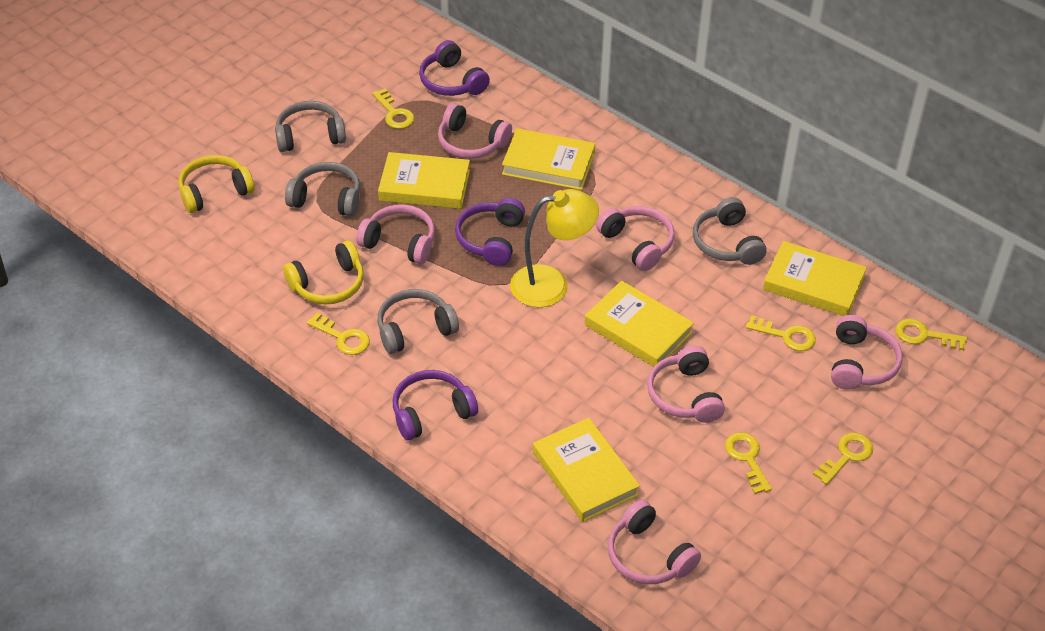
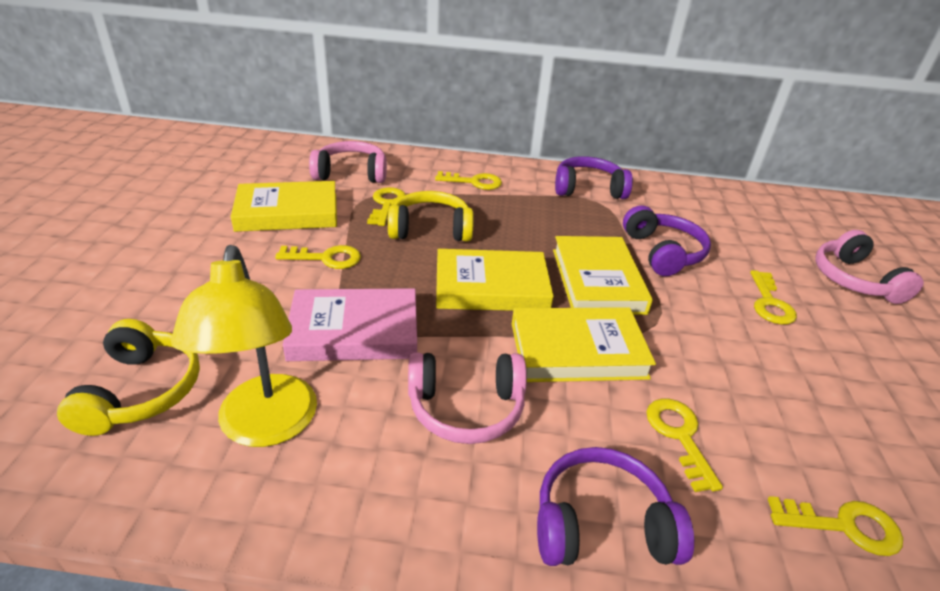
grey headphones: [275,101,346,152] [285,162,360,217] [377,289,459,354] [693,197,767,265] = 4 -> none = 0
pink book: none = 0 -> [283,288,417,361] = 1
pink headphones: [356,205,435,264] [438,103,512,159] [596,206,674,271] [608,500,701,584] [647,346,725,423] [831,315,903,389] = 6 -> [309,141,387,183] [408,352,527,444] [815,230,924,304] = 3
yellow book: [378,152,470,209] [502,128,595,190] [533,418,640,522] [585,281,694,367] [763,241,867,316] = 5 -> [231,181,337,232] [436,249,554,311] [512,307,656,382] [553,236,653,315] = 4

